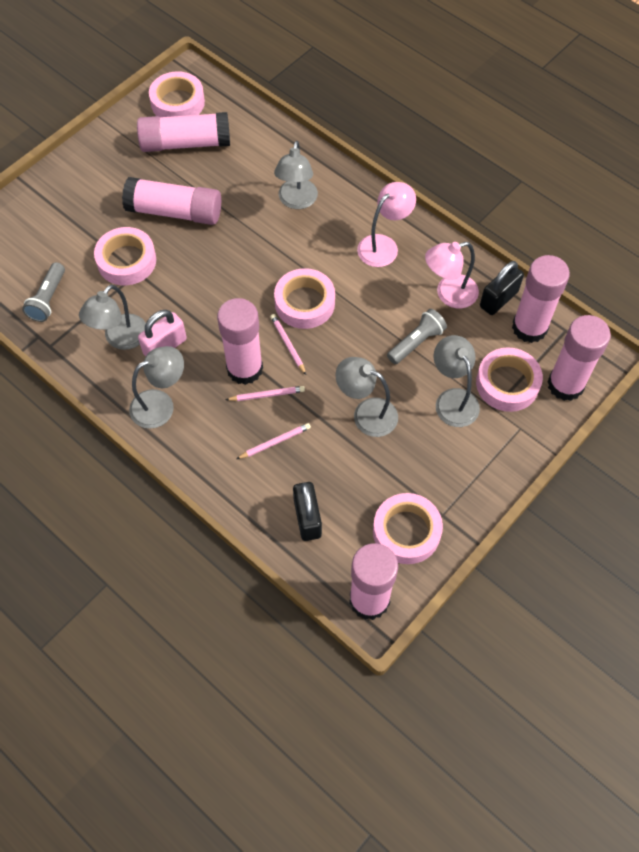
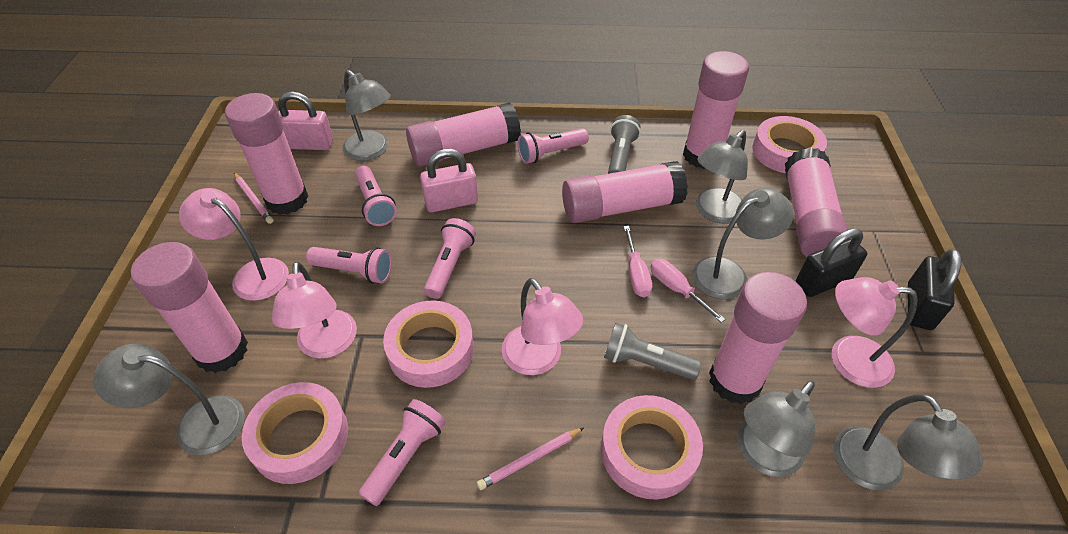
grey lamp: [79,285,146,350] [129,346,184,429] [274,141,318,209] [335,357,398,437] [434,335,480,427] = 5 -> [93,344,245,455] [342,70,391,161] [692,188,794,299] [696,130,748,224] [737,380,815,477] [834,394,983,491] = 6
pink flashlight: none = 0 -> [306,247,392,284] [355,166,397,226] [359,399,446,506] [424,218,476,299] [518,128,589,164] = 5
pink glue stick: [122,177,221,225] [137,112,230,152] [217,298,263,385] [349,543,398,620] [512,255,570,343] [547,315,611,401] = 6 -> [131,242,248,373] [225,93,309,215] [406,102,521,167] [562,161,688,223] [683,51,749,169] [709,272,807,404] [785,147,848,257] = 7
pink lamp: [357,182,416,267] [425,242,479,308] = 2 -> [179,188,289,301] [272,261,357,359] [502,278,583,375] [832,277,917,388] = 4
pink padlock: [138,310,187,356] = 1 -> [278,92,333,150] [420,149,478,213] = 2
pink pencil: [226,386,305,401] [237,423,311,459] [270,314,306,375] = 3 -> [234,173,273,224] [477,428,584,490] = 2
pink screwdriver: none = 0 -> [624,226,652,297] [651,259,725,323] = 2
pink tape: [94,227,156,285] [149,71,205,117] [274,268,335,329] [373,493,443,564] [476,347,543,412] = 5 -> [242,382,348,484] [383,301,474,388] [601,395,703,499] [753,116,827,173] = 4

